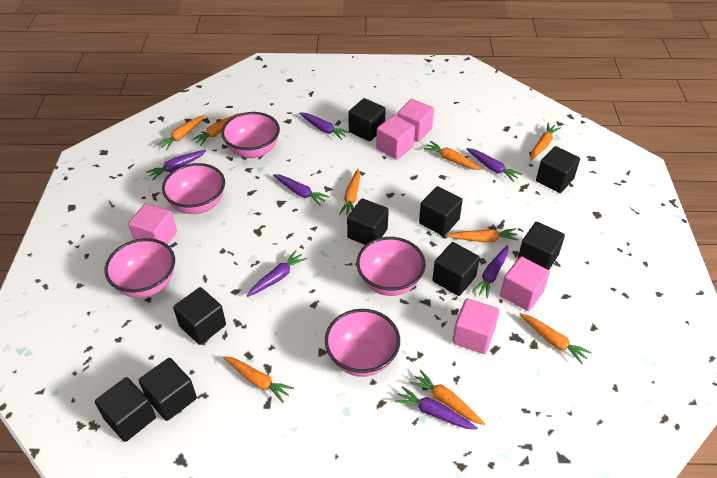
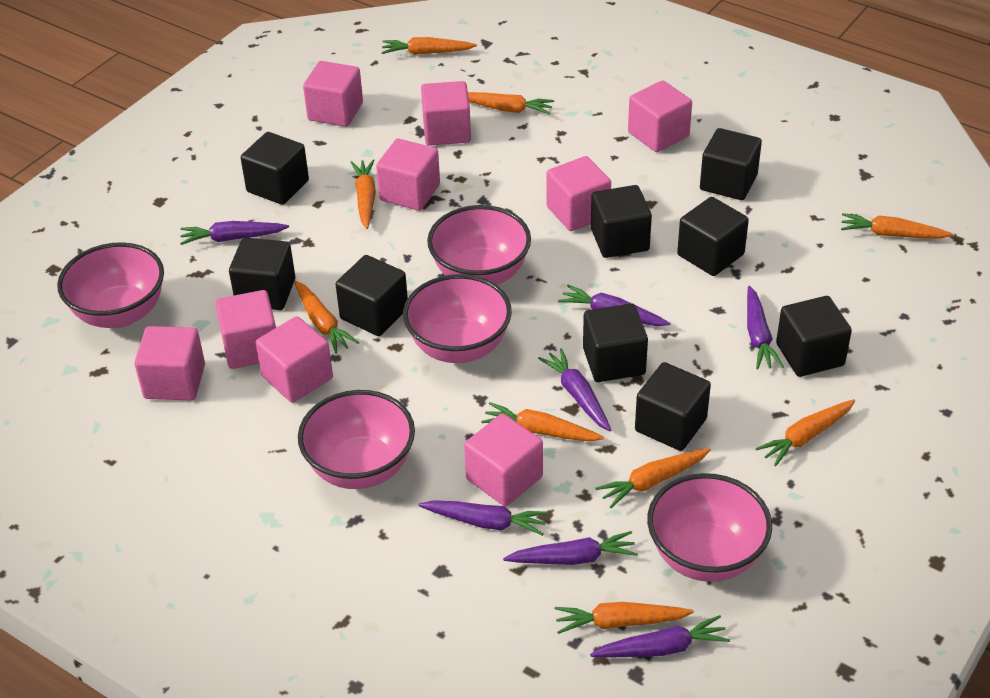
pink cube: [128,203,177,244] [376,115,415,160] [397,99,434,142] [452,298,499,354] [500,256,550,311] = 5 -> [134,326,205,401] [215,290,276,369] [256,316,333,403] [303,61,363,127] [376,139,440,211] [421,81,471,146] [464,413,543,506] [547,156,611,231] [628,80,692,152] = 9

